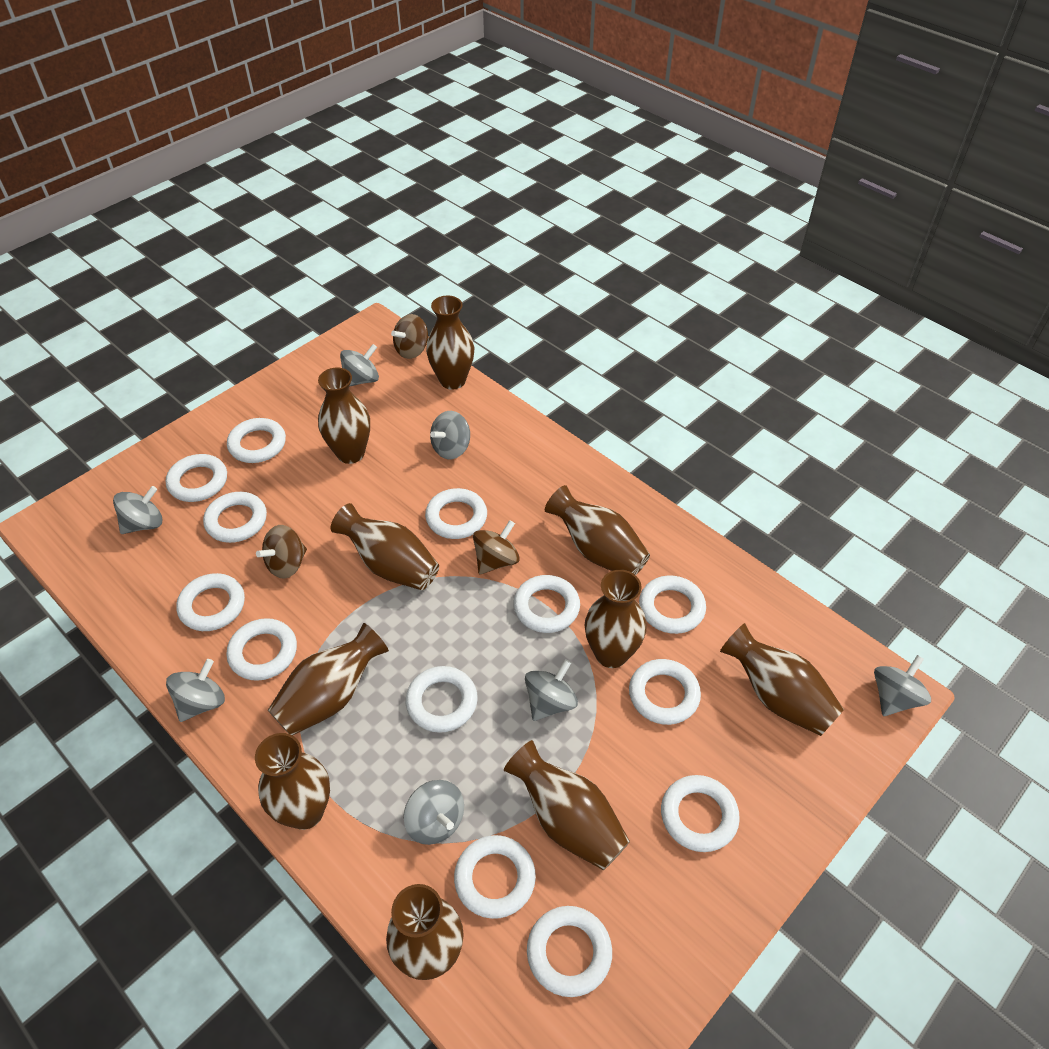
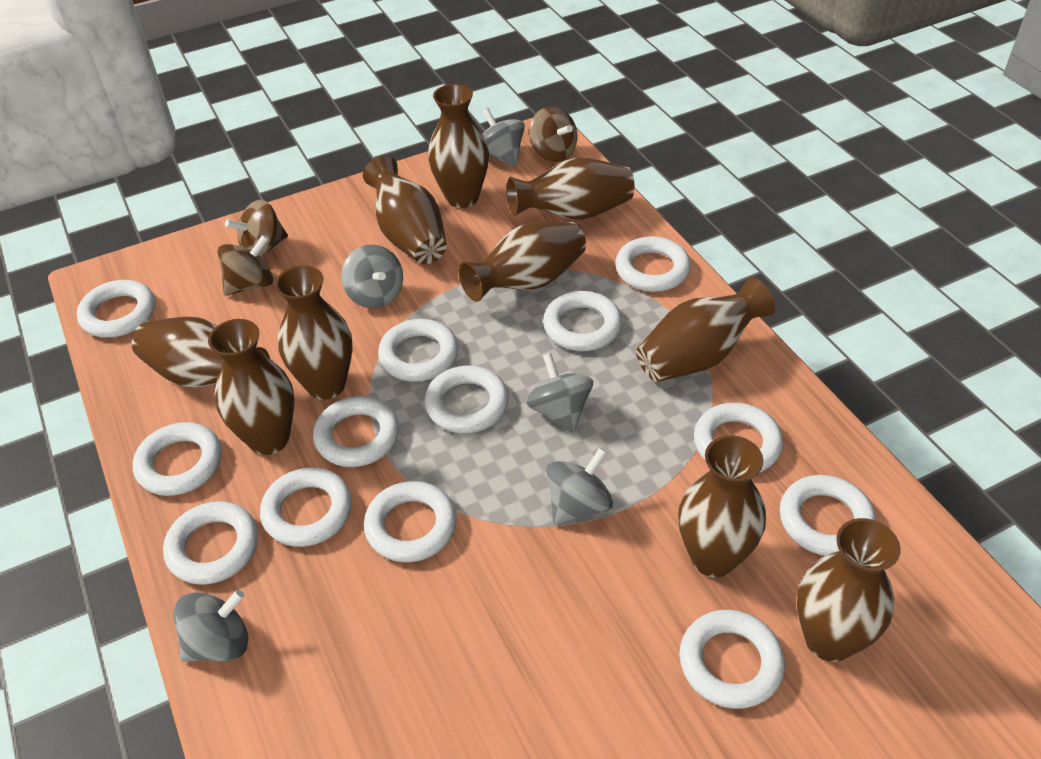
grey spinning top: [113,486,163,534] [166,659,225,722] [340,344,379,387] [404,780,464,845] [430,411,470,459] [525,659,578,721] [874,655,931,716] = 7 -> [173,590,249,662] [341,245,403,308] [483,108,525,166] [526,353,593,433] [546,448,613,525] = 5

